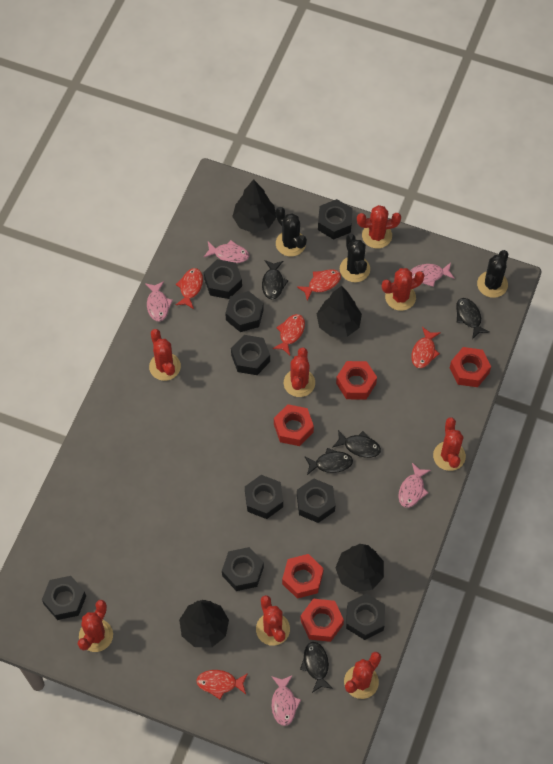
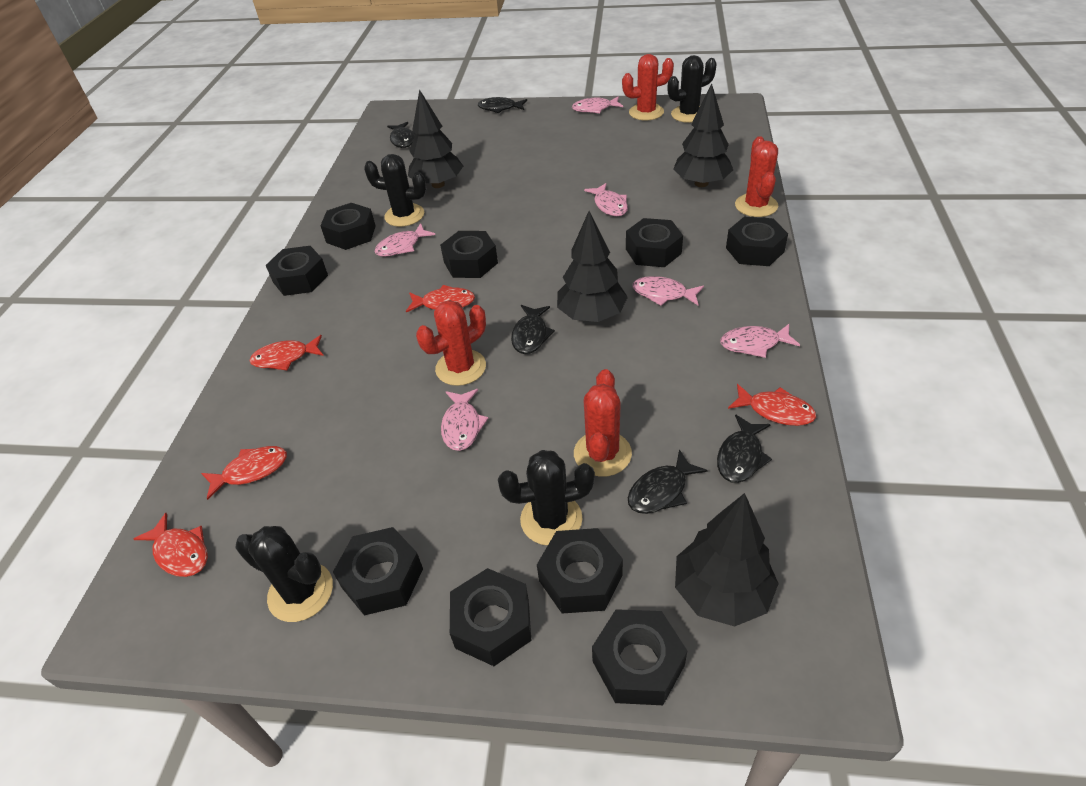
black cactus: [276,207,307,256] [340,234,370,282] [477,250,509,298] = 3 -> [235,526,333,622] [364,154,426,227] [498,450,595,546] [668,55,717,123] = 4
pink fish: [145,281,173,321] [204,240,249,263] [271,675,301,726] [398,463,431,508] [410,263,455,287] = 5 -> [374,223,435,257] [441,389,488,451] [572,96,623,113] [584,183,628,216] [632,276,704,306] [720,324,800,358] = 6
red cactus: [78,600,113,652] [149,329,181,381] [256,595,290,646] [284,347,315,397] [344,652,381,699] [357,205,401,248] [382,268,424,311] [433,417,466,471] = 8 -> [416,300,486,386] [574,369,632,477] [622,54,674,120] [735,136,778,217] = 4
red nut: [274,404,314,446] [282,554,324,599] [300,599,344,642] [336,361,377,400] [450,347,491,387] = 5 -> none = 0

